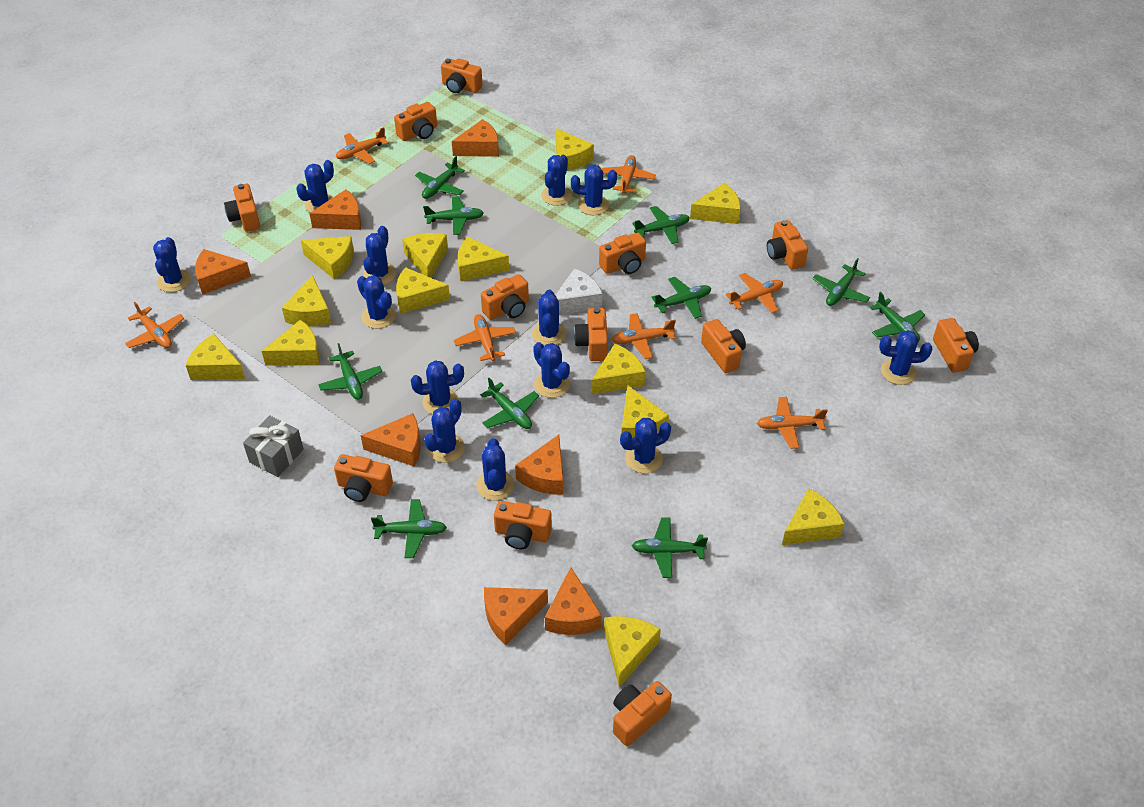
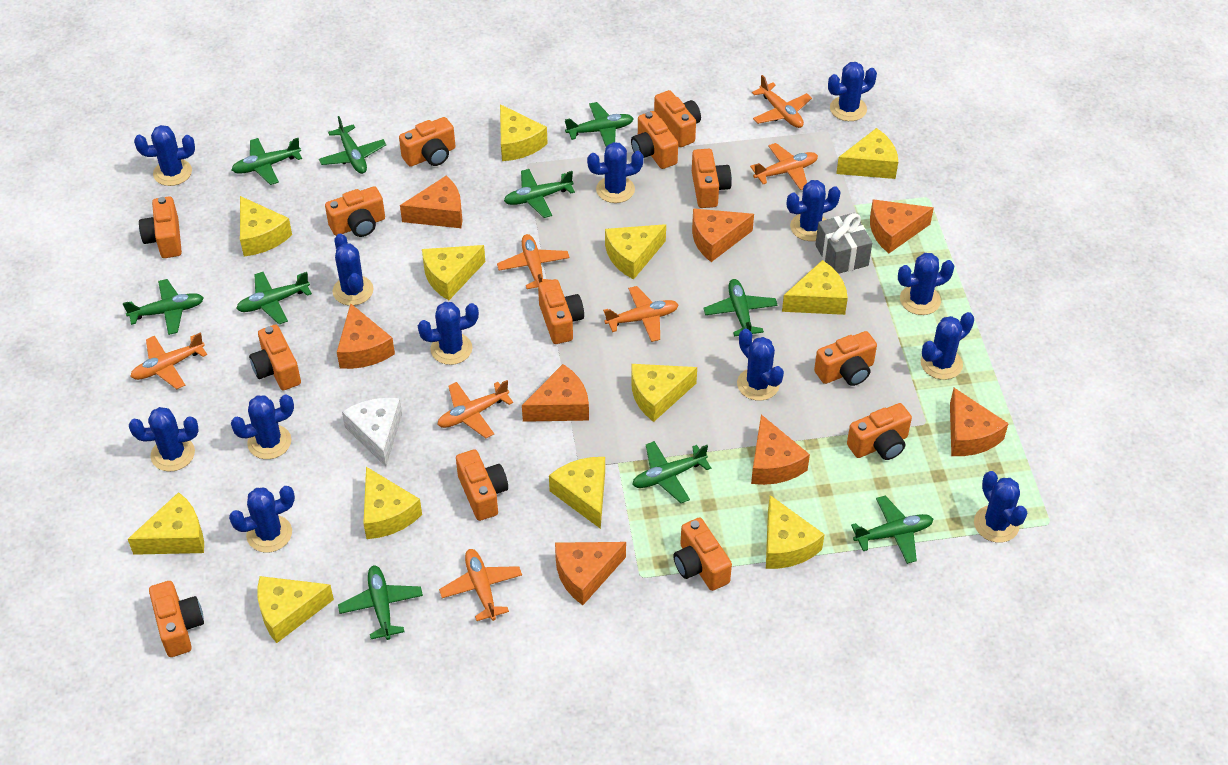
orange camera: [224,184,260,232] [334,454,393,502] [394,102,437,141] [441,58,483,93] [481,274,529,320] [494,501,552,549] [574,307,608,361] [599,232,646,274] [613,681,672,746] [701,319,746,373] [767,220,808,270] [933,318,979,373] = 12 -> [139,197,182,258] [149,581,204,657] [249,324,301,390] [325,186,385,237] [399,117,455,167] [456,449,508,521] [538,279,584,344] [631,111,678,169] [654,90,701,147] [673,517,732,591] [692,149,732,208] [814,331,877,386] [847,403,912,460] = 13
orange cheese: [195,249,251,295] [309,189,361,230] [361,413,421,467] [452,119,499,157] [484,587,548,645] [515,435,564,495] [545,567,602,635] = 7 -> [337,304,395,369] [400,176,463,228] [522,364,589,422] [555,542,626,605] [692,208,754,262] [751,415,810,485] [870,199,934,253] [950,388,1009,456] = 8
yellow cheese: [186,334,245,380] [262,320,320,366] [282,275,331,326] [301,236,354,280] [396,267,450,314] [402,233,448,278] [458,237,509,281] [556,128,594,171] [591,344,646,394] [604,616,661,687] [622,385,669,438] [690,183,740,224] [782,488,844,545] = 13 -> [128,492,204,555] [240,196,292,256] [257,576,334,643] [363,467,422,539] [422,245,485,300] [500,104,548,161] [549,457,605,529] [605,224,666,279] [631,364,697,422] [766,495,825,569] [782,260,848,315] [836,128,898,179] = 12

